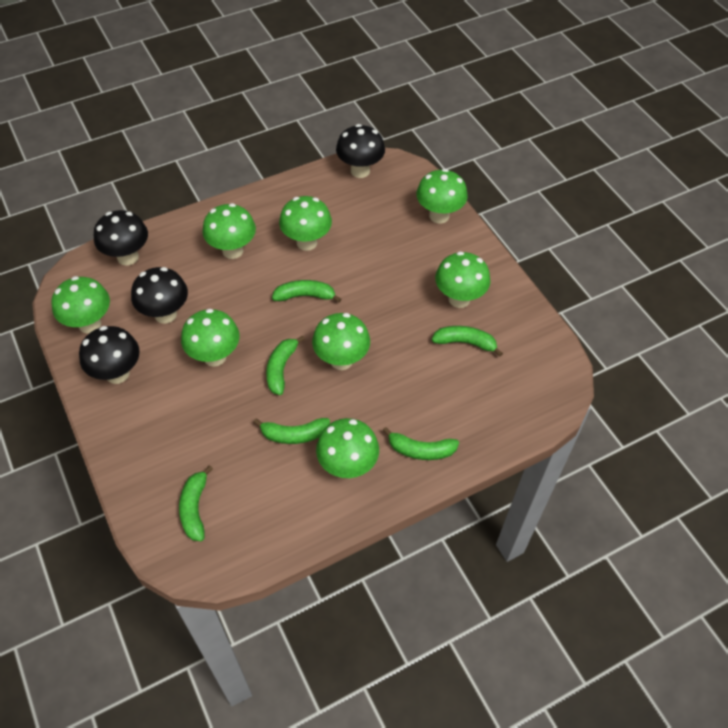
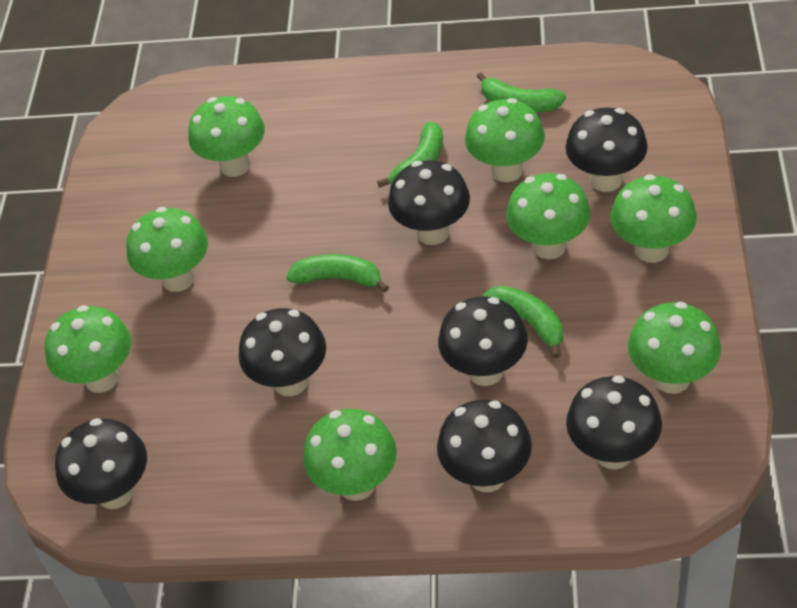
black mushroom: [79,326,140,384] [94,210,148,266] [131,267,188,324] [336,124,385,178] = 4 -> [55,418,147,509] [239,308,326,396] [388,161,470,245] [437,399,532,492] [438,296,528,386] [566,108,648,192] [566,376,662,469] = 7
green banana: [179,465,213,541] [253,418,330,444] [266,335,305,395] [272,280,341,302] [382,427,459,460] [432,326,503,357] = 6 -> [286,254,389,292] [377,121,443,188] [476,72,566,112] [482,286,563,358] = 4

